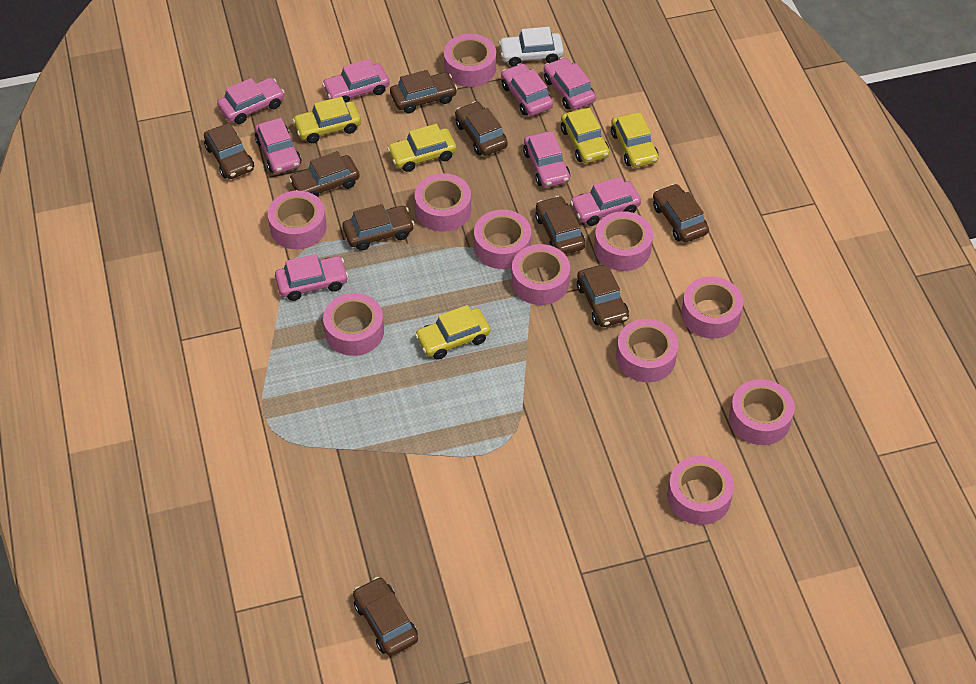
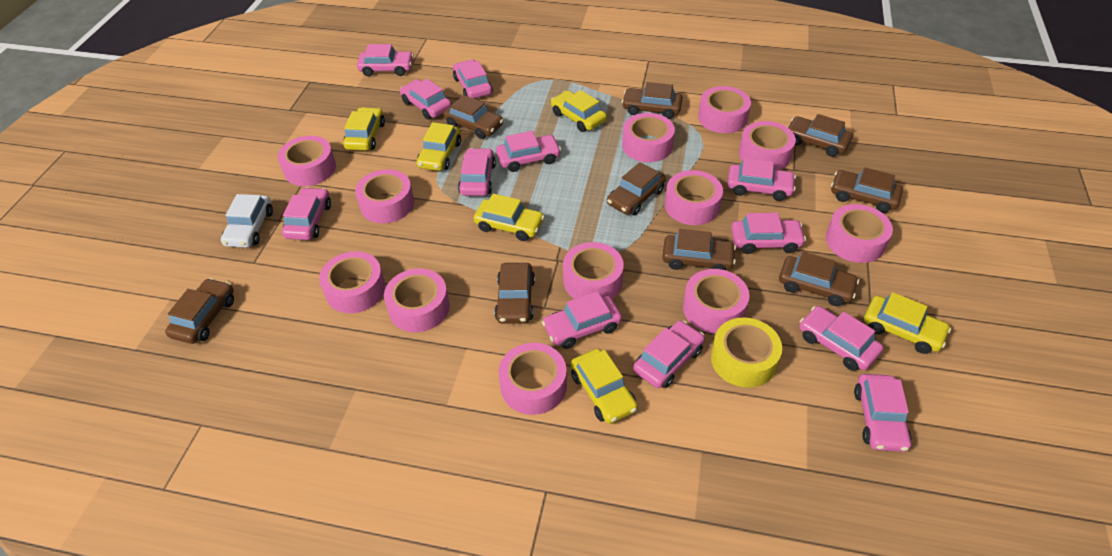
pink car: [217,78,285,124] [255,118,301,174] [275,254,348,301] [322,59,390,103] [501,63,553,116] [523,131,570,188] [544,57,596,110] [570,177,641,226] = 8 -> [282,187,331,240] [357,44,414,76] [400,79,452,120] [453,59,493,99] [458,148,496,196] [496,131,561,172] [542,291,622,349] [633,321,705,388] [727,158,796,201] [731,213,806,254] [799,306,883,371] [854,374,912,452] = 12
pink tape: [268,191,327,249] [323,293,384,356] [415,173,471,232] [444,34,496,87] [474,210,531,269] [512,244,570,305] [594,211,653,271] [616,319,678,382] [667,456,734,525] [681,277,743,339] [729,379,795,445] = 11 -> [278,136,336,186] [319,251,386,313] [355,169,414,223] [384,268,450,332] [499,343,567,415] [563,242,624,299] [622,113,675,162] [665,170,723,225] [683,269,750,334] [698,86,751,133] [739,121,796,170] [826,204,893,263] = 12
yellow car: [292,96,361,143] [387,124,457,172] [415,305,490,359] [561,108,610,163] [611,112,659,168] = 5 -> [343,107,385,151] [417,122,461,171] [474,194,545,241] [551,90,607,132] [571,349,638,424] [864,292,951,354] = 6
yellow tape: none = 0 -> [711,317,782,388] = 1

